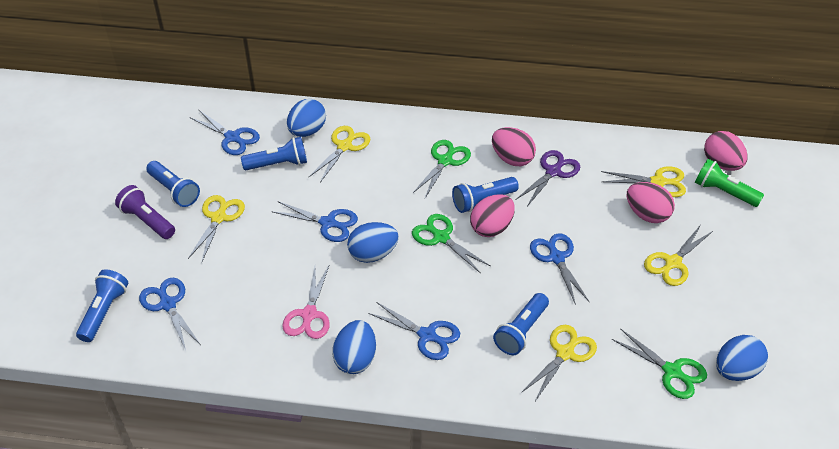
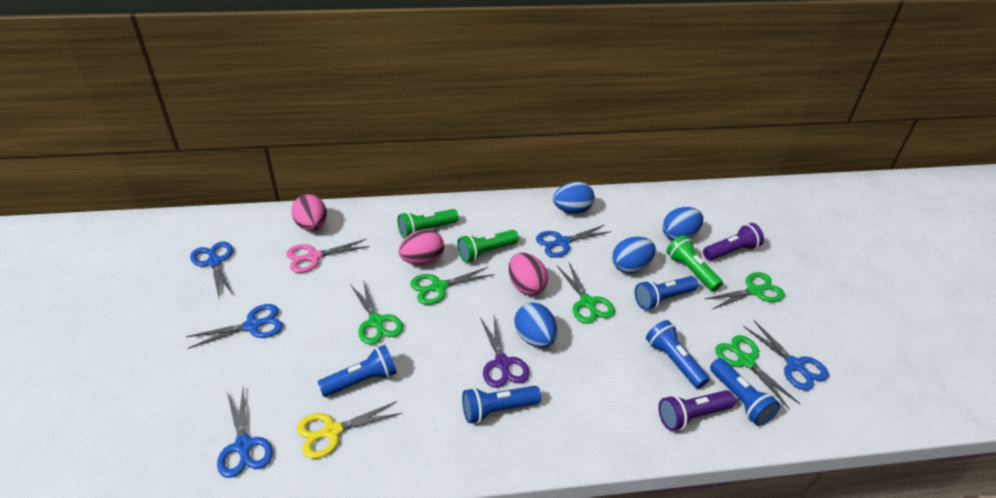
green flashlight: [695,159,764,207] = 1 -> [397,209,459,239] [457,230,519,262] [666,235,723,291] = 3
green scissors: [412,214,490,274] [413,140,471,198] [612,329,707,399] = 3 -> [350,280,403,345] [410,267,494,305] [557,263,615,324] [705,272,785,309] [716,335,800,410] = 5
pink egg: [470,194,515,237] [492,127,536,166] [627,182,675,223] [704,131,748,171] = 4 -> [291,194,327,231] [399,229,444,265] [509,253,548,295] = 3
purple flashlight: [115,185,175,239] = 1 -> [659,390,736,431] [703,223,764,261] = 2
yellow scissors: [188,195,245,261] [309,126,370,182] [521,325,597,401] [601,166,686,197] [644,226,713,286] = 5 -> [297,401,402,459] = 1

